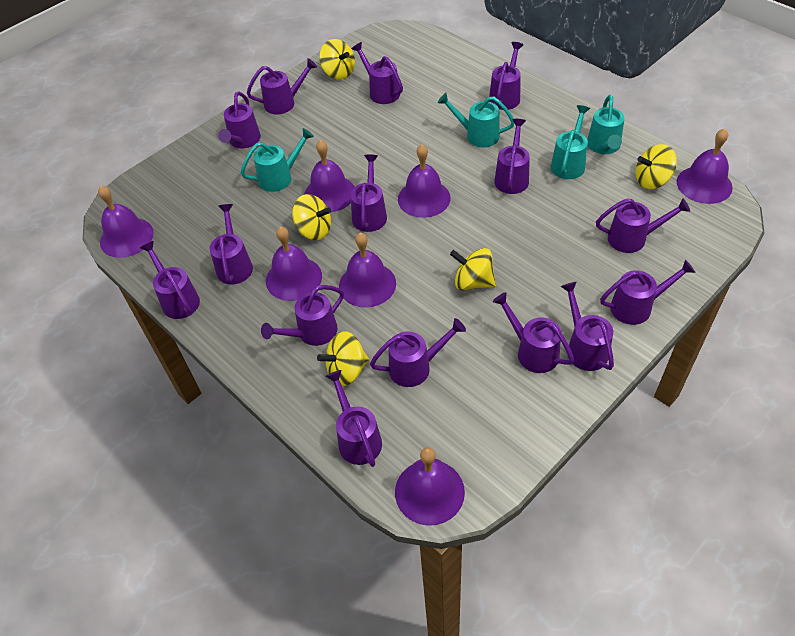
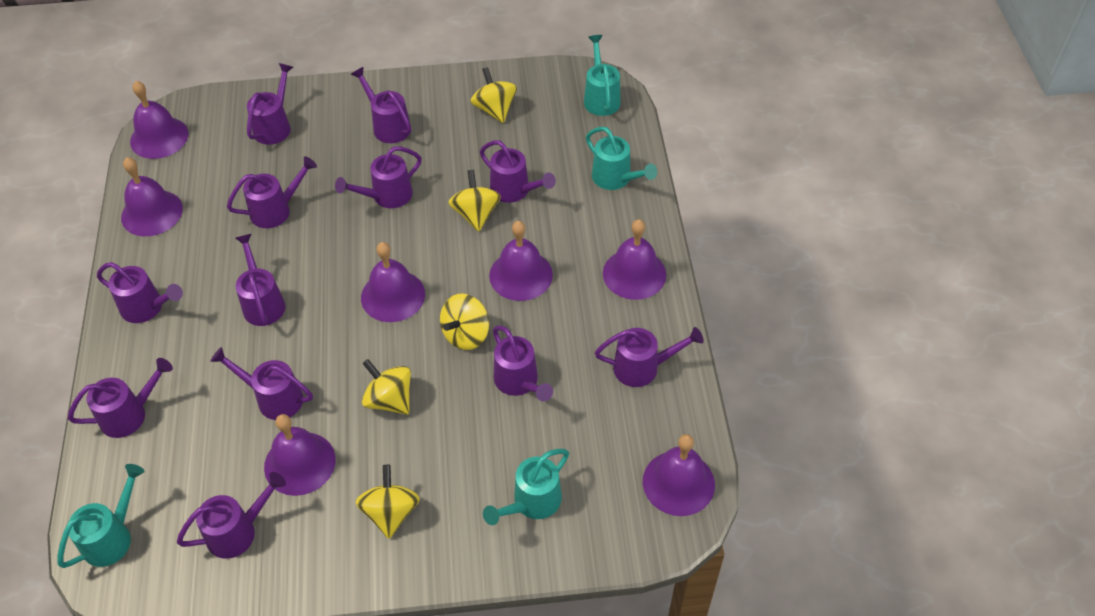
purple watering can: [140,241,200,319] [210,204,253,285] [218,92,261,148] [247,58,317,115] [261,285,344,346] [325,370,382,467] [351,155,387,232] [352,42,403,104] [370,318,466,387] [489,42,523,110] [493,292,574,373] [495,119,530,194] [561,282,614,371] [596,198,690,253] [600,260,695,325] = 15 -> [68,358,173,438] [97,262,183,323] [177,472,286,559] [210,347,313,420] [227,156,317,228] [235,234,285,326] [247,63,293,145] [335,147,422,208] [351,67,411,143] [480,140,556,203] [493,325,553,401] [595,327,704,387] = 12

